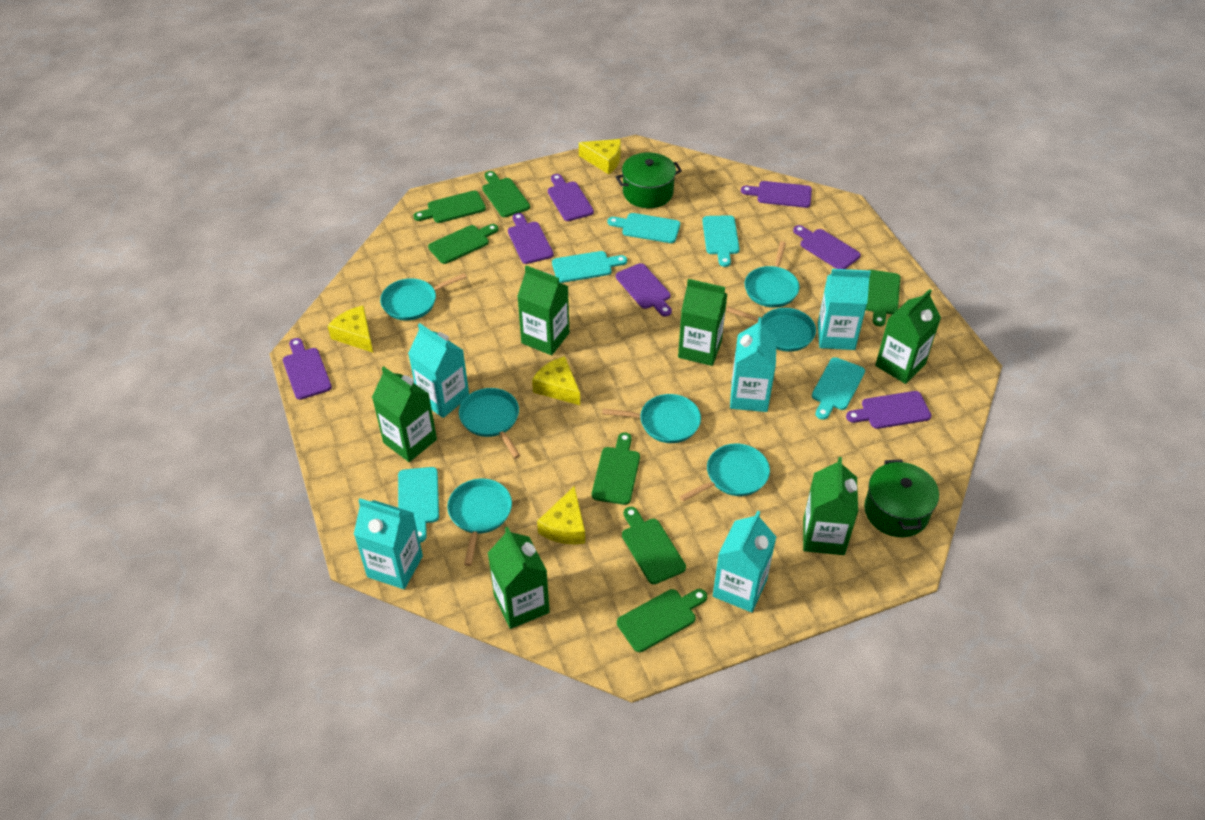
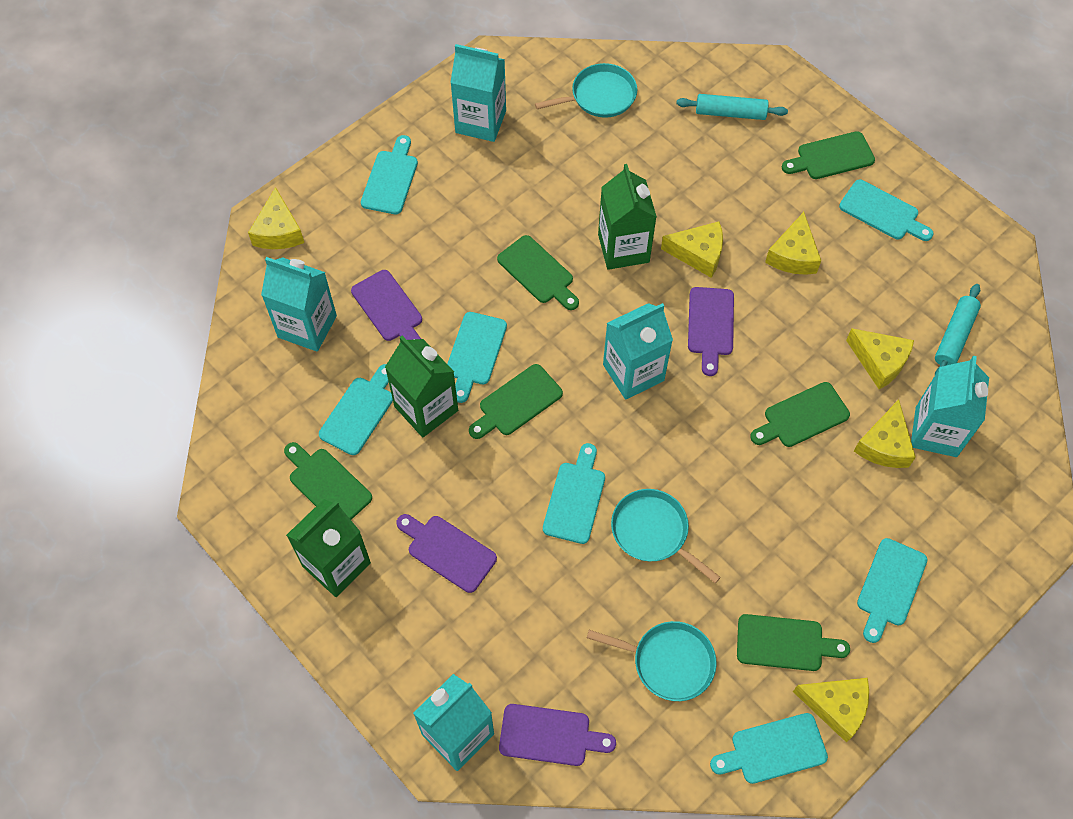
green carton: [372,366,437,462] [488,527,550,629] [517,265,569,355] [678,279,727,366] [803,457,858,555] [875,289,941,384] = 6 -> [286,499,371,597] [385,336,458,437] [598,164,657,270] = 3
green cutting board: [413,191,486,223] [428,224,498,264] [482,171,530,217] [592,432,640,505] [617,589,707,652] [622,507,686,584] [866,270,900,326] = 7 -> [284,442,372,520] [469,364,563,439] [497,235,579,310] [737,614,850,671] [750,382,850,447] [782,131,875,179] = 6
green pot: [616,152,682,208] [864,459,939,537] = 2 -> none = 0
purple cutting board: [283,338,332,400] [508,213,554,264] [548,174,594,221] [616,263,672,316] [741,181,812,208] [793,225,861,269] [846,391,932,429] = 7 -> [351,270,422,341] [396,514,497,593] [499,704,616,766] [688,287,734,376] = 4
turquoise cutting board: [398,467,439,543] [552,251,627,283] [607,213,680,243] [702,215,740,267] [812,357,865,420] = 5 -> [319,364,393,455] [361,135,418,214] [447,312,507,403] [543,443,605,544] [710,713,828,784] [839,180,934,241] [857,538,928,643] = 7
turquoise pan: [380,273,467,321] [447,479,512,566] [459,388,520,458] [602,394,701,443] [679,444,770,501] [726,307,816,352] [745,241,800,307] = 7 -> [535,63,637,118] [587,621,717,701] [611,489,721,583] = 3
turquoise rolling pin: none = 0 -> [676,94,788,120] [935,284,981,375] = 2
yellow cheese: [327,305,373,352] [532,356,580,405] [537,486,585,544] [579,139,621,174] = 4 -> [248,187,304,249] [661,222,723,278] [765,212,821,275] [793,678,869,743] [846,328,914,389] [854,399,916,468] = 6

